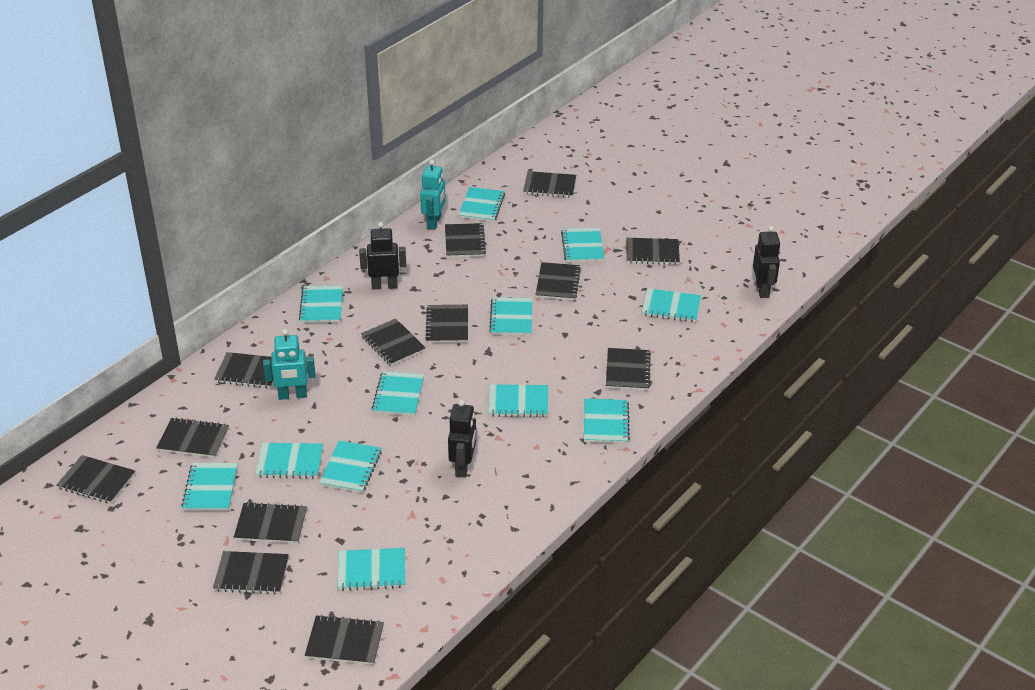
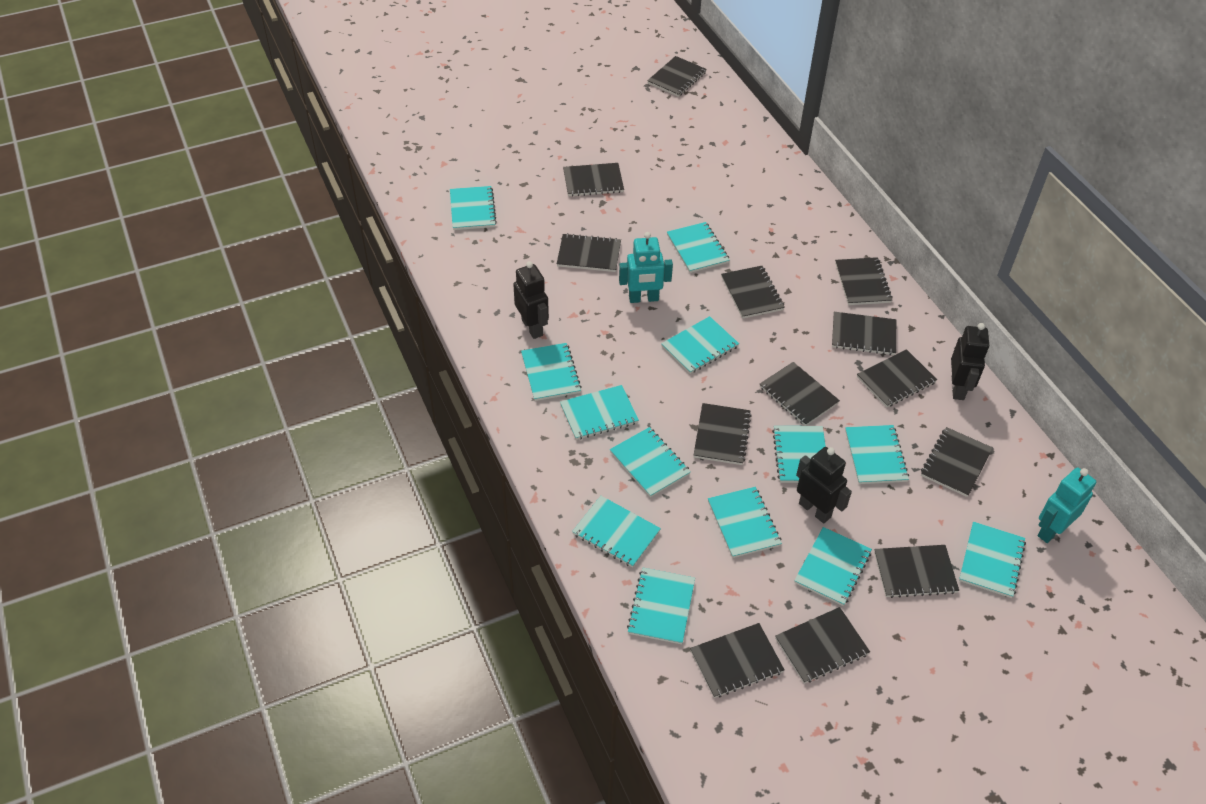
turquoise notebook: [181,463,238,511] [255,443,323,479] [299,285,343,323] [319,440,382,493] [337,548,405,591] [372,371,424,416] [458,187,505,222] [488,384,548,417] [489,297,532,336] [561,228,605,262] [584,398,630,443] [642,288,701,322] = 12 -> [450,186,497,230] [521,343,582,401] [560,385,639,440] [572,496,661,568] [610,427,691,497] [627,568,695,644] [661,316,739,374] [667,222,730,273] [708,487,782,558] [772,426,826,483] [794,527,872,606] [845,425,909,484] [959,522,1026,598] = 13

